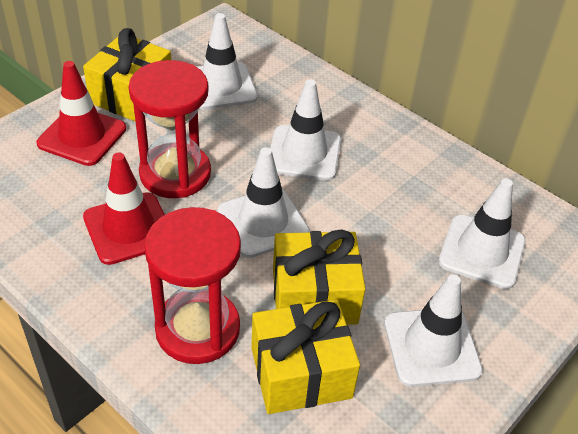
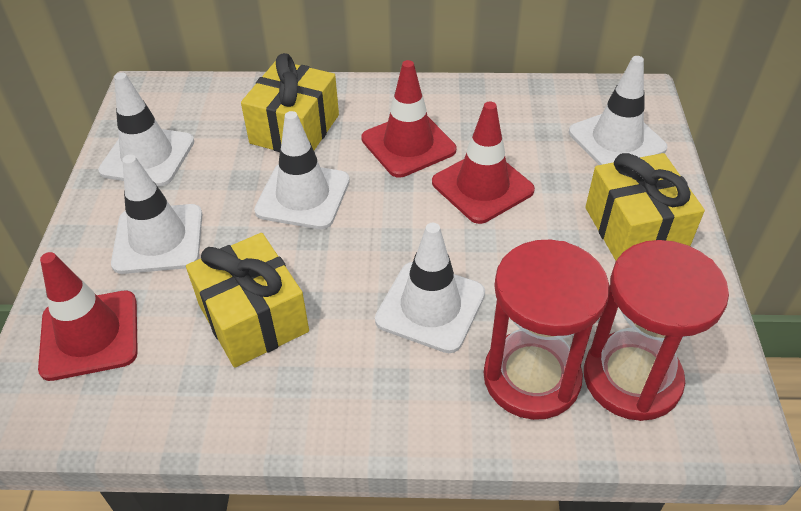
red traffic cone: [37,61,126,166] [83,153,165,265] = 2 -> [38,252,138,381] [361,60,456,178] [432,101,535,224] = 3

